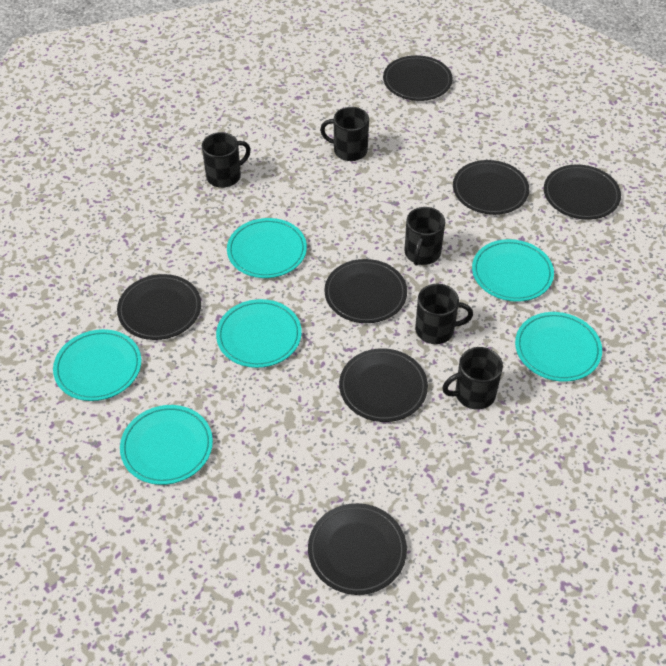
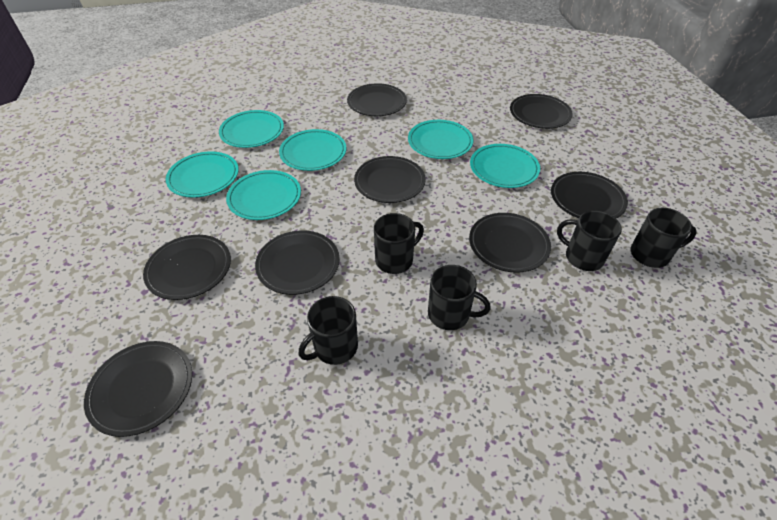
black plate: [117,274,201,340] [308,503,407,595] [324,259,407,323] [339,348,428,422] [383,55,453,101] [453,160,529,215] [544,164,621,220] = 7 -> [84,341,192,437] [143,235,231,300] [255,231,340,295] [347,83,407,116] [354,156,426,203] [469,213,551,273] [510,94,573,129] [551,172,628,218] = 8

